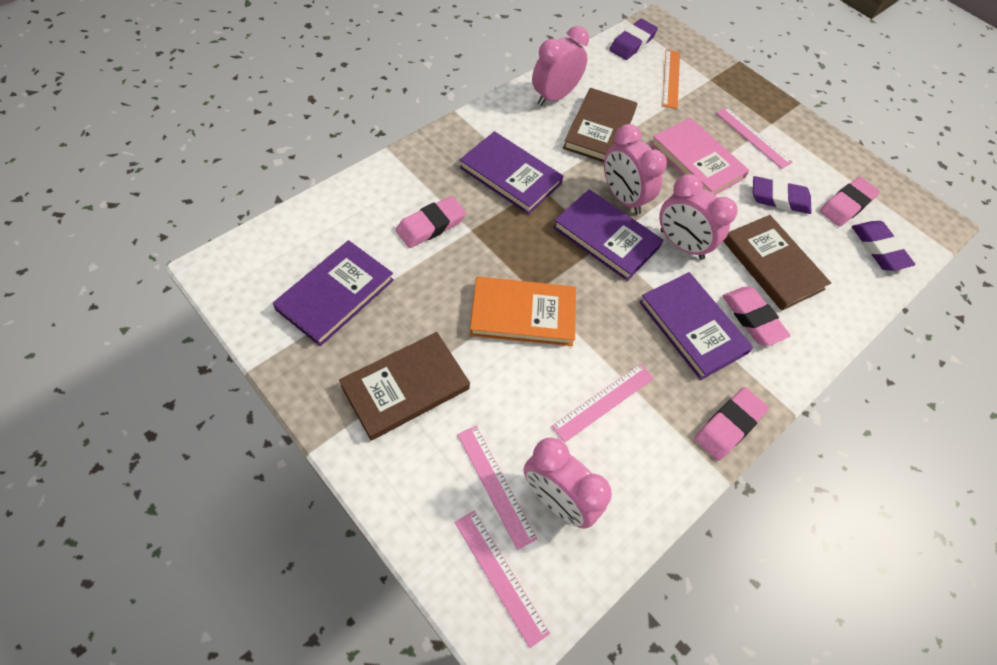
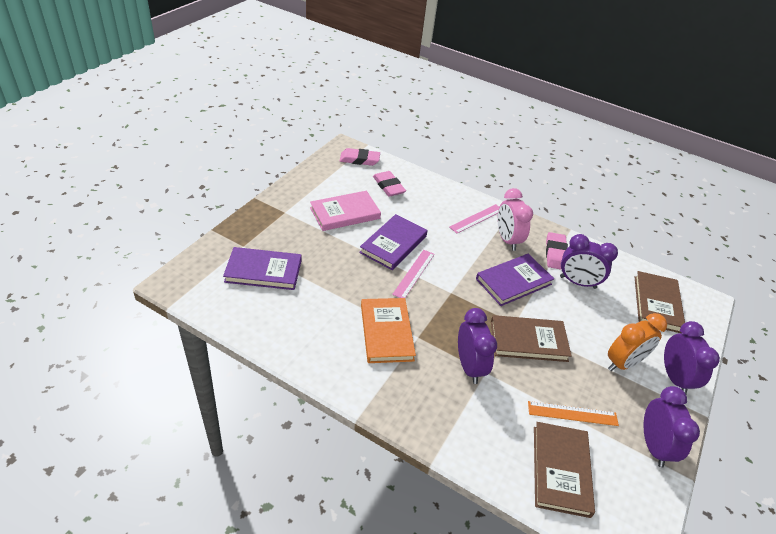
orange clock: none = 0 -> [608,313,667,371] = 1
pink clock: [524,437,612,529] [532,26,589,106] [604,124,667,215] [659,174,738,260] = 4 -> [498,188,533,251] = 1
pink eraser: [396,196,466,248] [694,387,769,461] [723,287,791,346] [820,177,880,227] = 4 -> [339,148,380,166] [373,171,406,197] [546,232,568,270] = 3
pink ruler: [455,510,550,648] [457,426,537,550] [551,364,654,443] [716,107,792,169] = 4 -> [392,250,435,298] [449,204,499,233] = 2
purple book: [273,240,394,346] [459,131,563,214] [553,189,663,281] [639,272,753,380] = 4 -> [223,247,302,290] [359,214,427,270] [476,254,554,306] = 3
purple clock: none = 0 -> [458,308,497,384] [560,234,618,289] [644,386,700,468] [664,321,720,394] = 4
purple eraser: [609,19,658,60] [753,176,812,214] [852,221,915,271] = 3 -> none = 0

